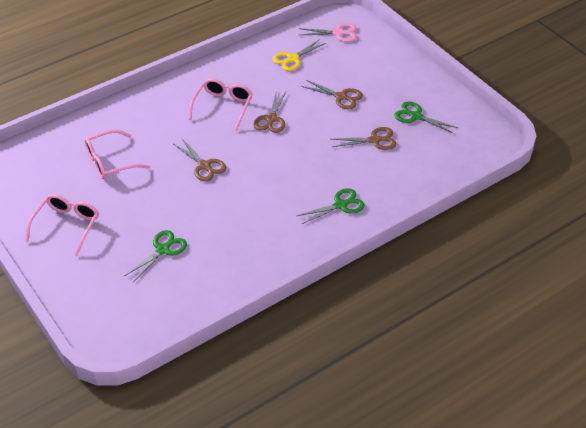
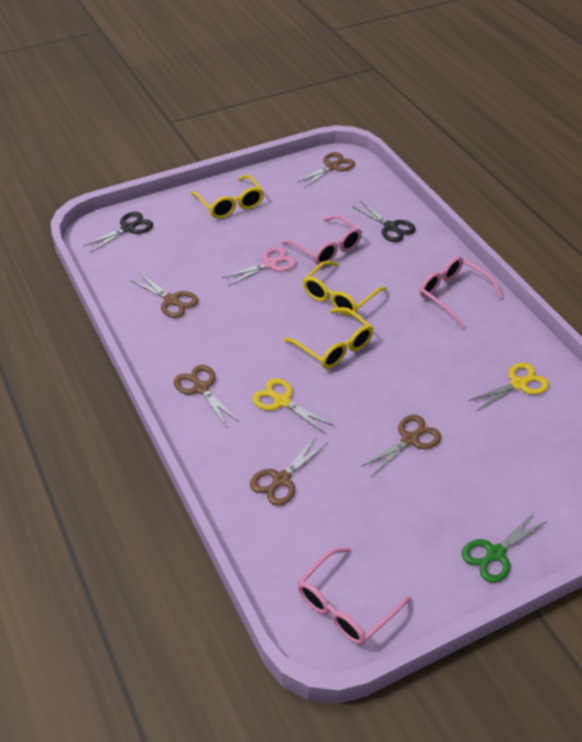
black scissors: none = 0 -> [83,212,153,253] [352,201,416,242] = 2
brown scissors: [174,139,226,181] [254,90,286,133] [301,80,363,109] [331,127,396,150] = 4 -> [130,273,199,318] [174,365,239,427] [250,437,328,506] [296,152,355,188] [360,415,441,477] = 5
green scissors: [124,230,187,282] [297,188,365,224] [394,101,458,134] = 3 -> [462,513,547,583] = 1
yellow glasses: none = 0 -> [191,174,264,219] [284,307,373,369] [303,261,387,316] = 3
yellow scissors: [272,39,326,71] = 1 -> [252,378,335,434] [468,363,549,411] = 2

